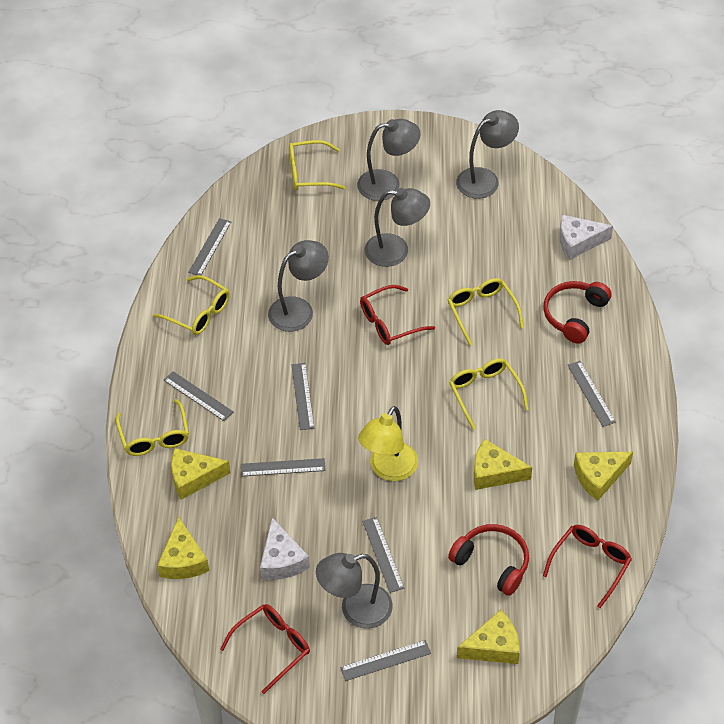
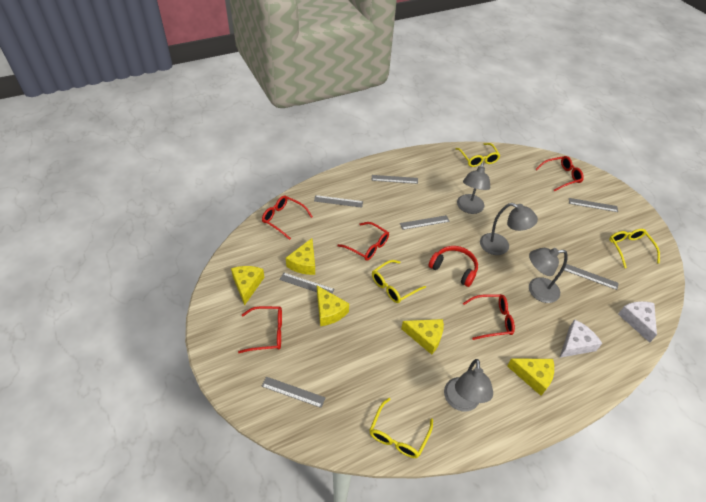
grey lamp: [268,240,329,332] [316,553,393,629] [357,119,421,201] [365,188,430,267] [456,110,519,199] = 5 -> [444,359,493,411] [457,163,490,214] [480,203,538,255] [529,248,568,303] = 4
red glasses: [220,604,310,694] [360,285,435,345] [543,525,632,608] = 3 -> [238,306,282,353] [262,196,313,240] [337,222,389,261] [463,294,515,340] [536,156,584,192] = 5
red headphones: [448,524,529,596] [543,281,612,344] = 2 -> [428,246,478,287] = 1
yellow glasses: [116,399,189,456] [153,275,230,335] [289,140,346,190] [448,278,524,346] [449,358,529,430] = 5 -> [370,398,433,458] [372,260,426,303] [456,143,500,167] [609,229,660,268] = 4
yellow lamp: [358,406,418,481] = 1 -> none = 0

